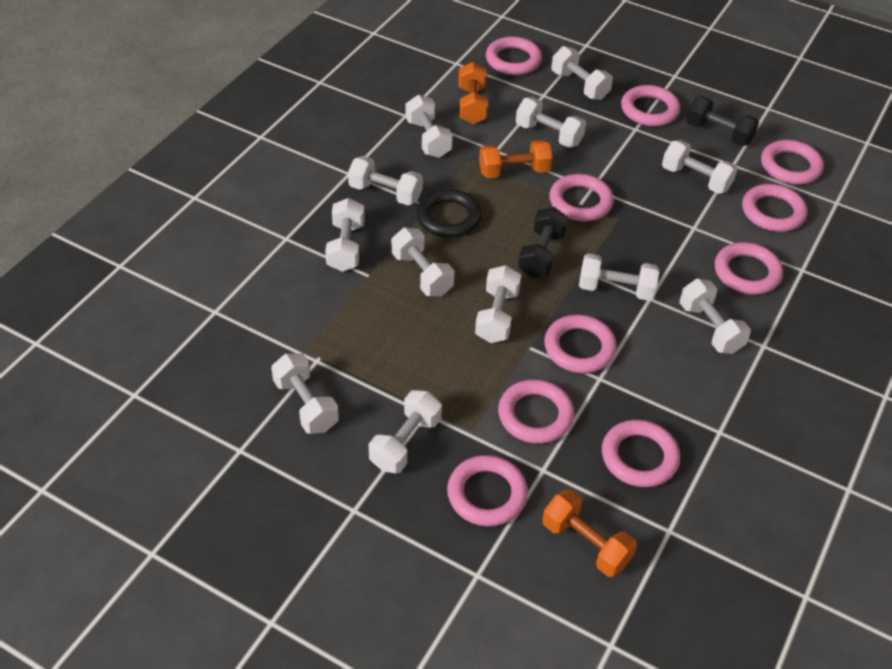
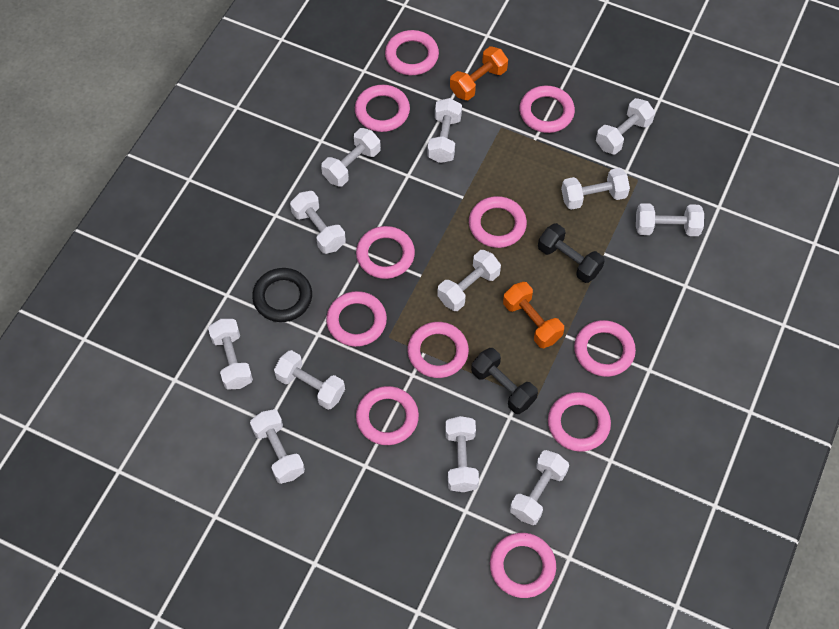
orange dumbbell: [458,62,488,124] [479,140,553,178] [542,490,637,577] = 3 -> [450,46,508,100] [503,282,564,348] = 2
pink ring: [447,455,528,526] [486,36,542,75] [498,379,574,444] [544,315,617,373] [549,174,614,221] [602,420,680,487] [621,85,680,126] [715,242,783,295] [742,184,807,232] [761,140,824,185] = 10 -> [326,291,387,347] [355,85,410,132] [356,226,415,279] [356,386,419,445] [385,30,439,75] [408,322,469,378] [469,196,527,248] [490,533,556,598] [519,86,575,133] [548,392,611,452] [574,320,636,377] = 11

